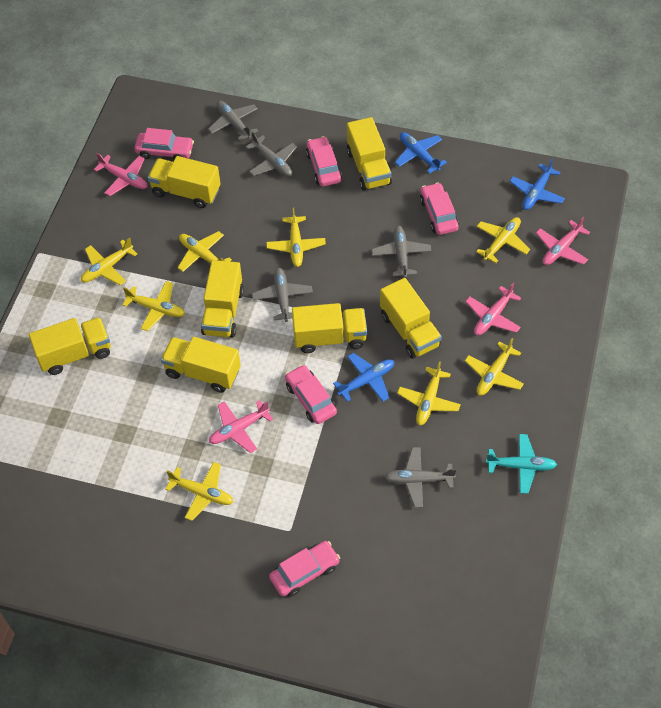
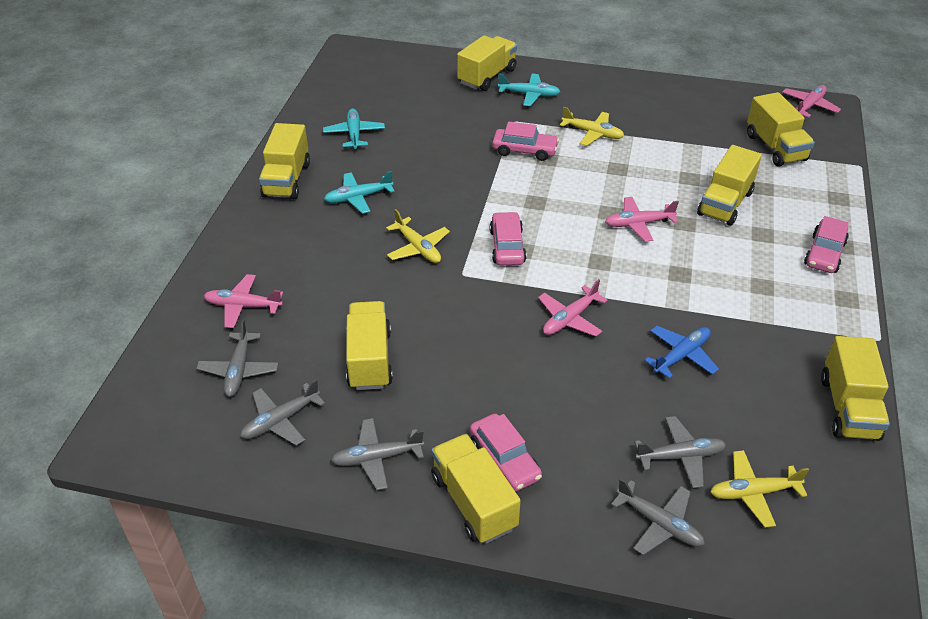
blue plane: [333,353,394,402] [395,132,447,174] [509,158,565,210] = 3 -> [644,326,719,379] = 1
pink car: [134,128,194,160] [269,541,340,597] [285,365,337,424] [306,136,342,186] [420,182,459,235] = 5 -> [470,414,542,492] [490,212,526,265] [492,122,559,161] [804,216,849,273] = 4
turquoise plane: [486,434,557,494] = 1 -> [323,108,385,149] [324,171,395,214] [498,74,560,106] = 3
yellow plane: [81,238,137,285] [122,281,185,331] [165,462,233,521] [178,231,232,272] [266,208,326,267] [397,361,461,425] [465,338,524,396] [476,217,530,263] = 8 -> [386,209,450,263] [560,107,624,146] [710,450,809,528] = 3

